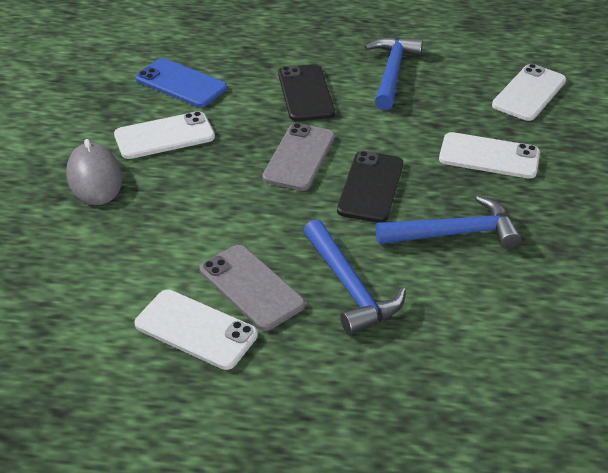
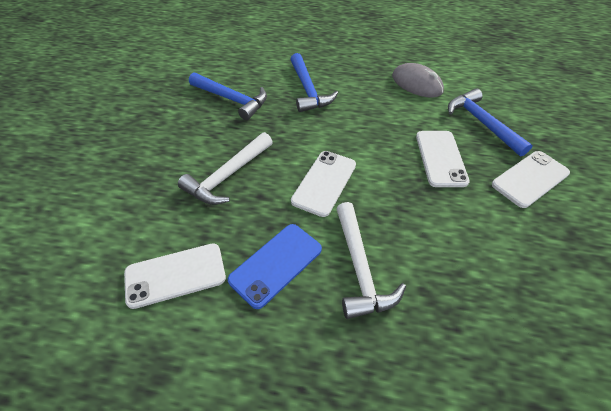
black phone: [278,64,335,121] [337,151,403,223] = 2 -> none = 0
grey phone: [200,245,305,331] [262,123,335,191] = 2 -> none = 0
white hammer: none = 0 -> [178,132,273,205] [336,202,406,319] = 2

